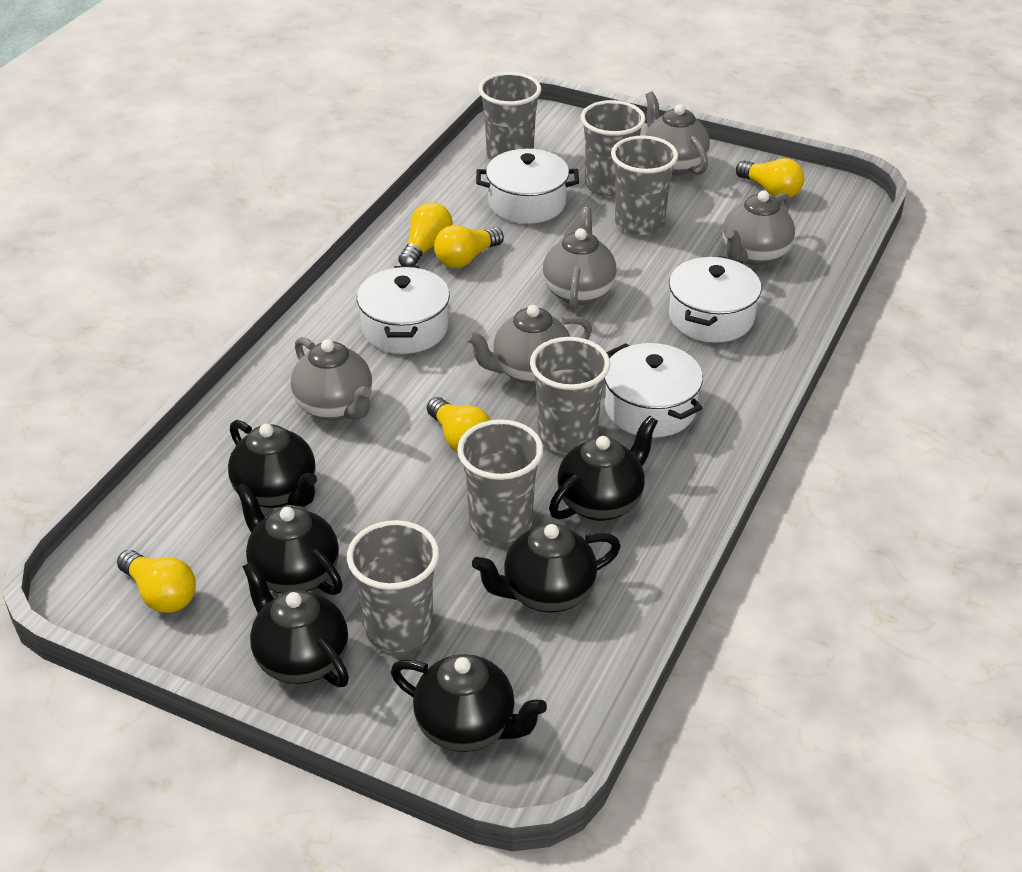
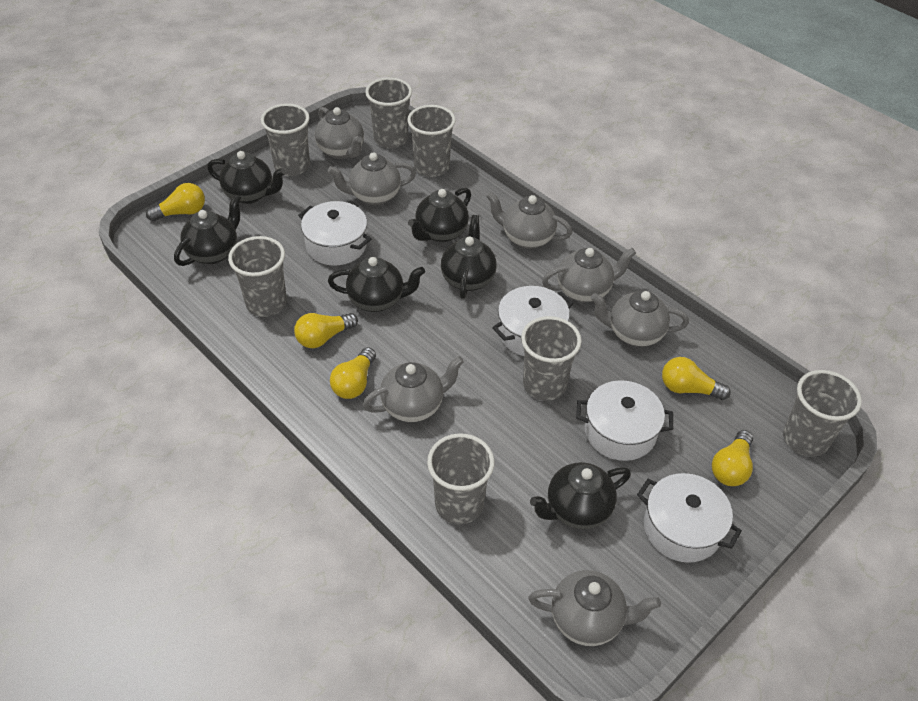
grey cup: [347,520,439,652] [457,419,543,543] [479,72,541,161] [530,337,610,453] [581,100,646,198] [611,136,678,236] = 6 -> [228,236,287,317] [261,104,310,176] [365,78,412,148] [407,105,456,177] [427,433,494,524] [521,316,582,401] [783,370,862,457] = 7
grey teapot: [291,337,372,421] [466,305,592,385] [543,207,616,310] [645,92,710,176] [723,191,795,266] = 5 -> [315,107,364,159] [328,152,416,205] [363,356,464,422] [486,192,572,249] [528,570,661,646] [542,248,636,302] [591,290,689,347] = 7

